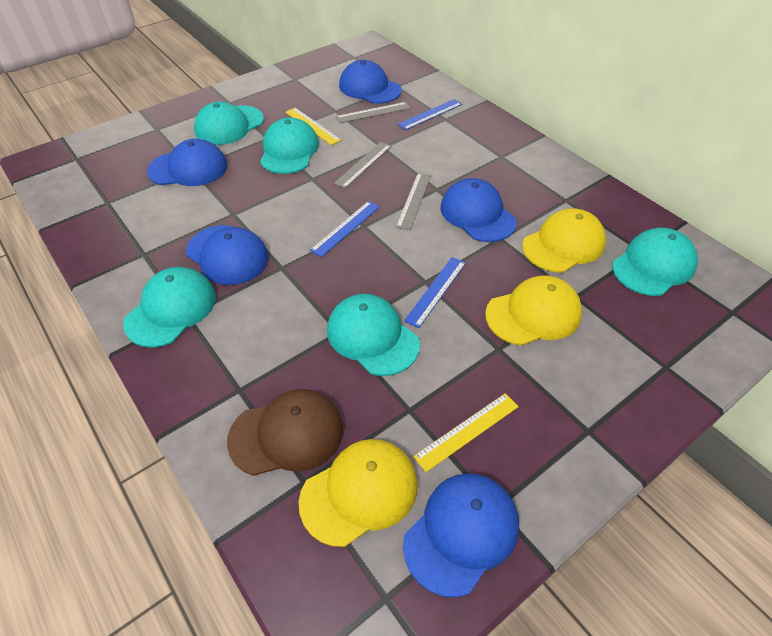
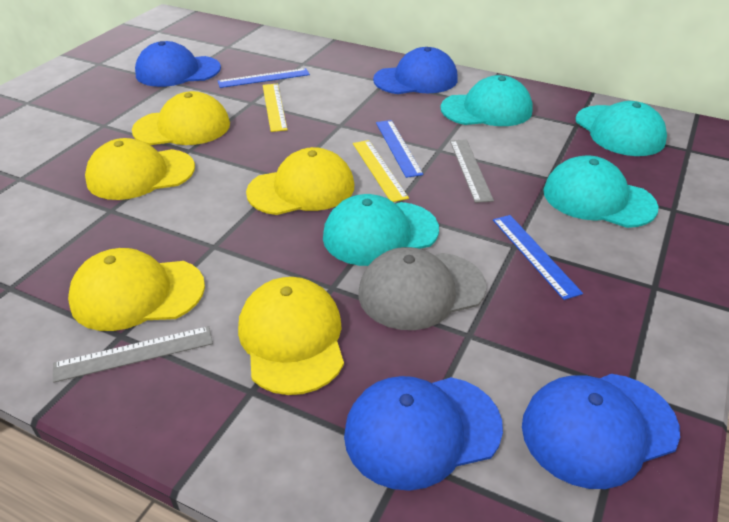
blue cap: [147,139,228,186] [186,225,269,285] [339,60,402,104] [403,473,519,598] [440,178,517,242] = 5 -> [135,41,221,87] [344,376,503,491] [373,47,458,94] [522,374,680,489] = 4
brown cap: [227,389,343,476] = 1 -> none = 0
grey cap: none = 0 -> [358,247,486,330] = 1
grey ruler: [334,142,391,188] [336,102,410,123] [396,173,431,230] = 3 -> [53,326,213,383] [450,139,494,203] = 2
turquoise cap: [123,267,216,348] [194,101,264,145] [260,117,319,174] [327,294,420,376] [612,228,698,296] = 5 -> [323,194,439,266] [440,75,533,126] [543,155,659,228] [576,101,667,156] = 4
yellow cap: [299,439,418,547] [485,275,582,346] [522,208,606,272] = 3 -> [68,248,205,331] [85,138,195,200] [132,91,230,145] [238,277,344,395] [246,147,354,215] = 5

